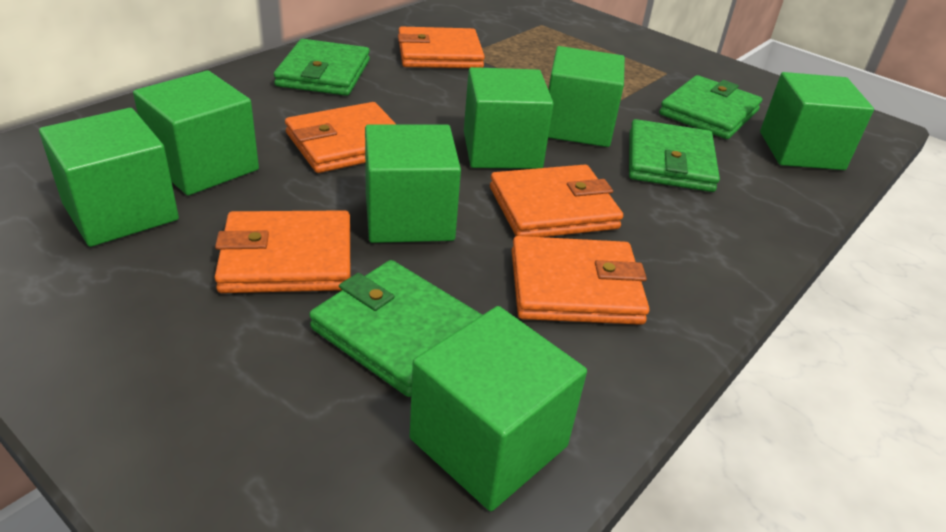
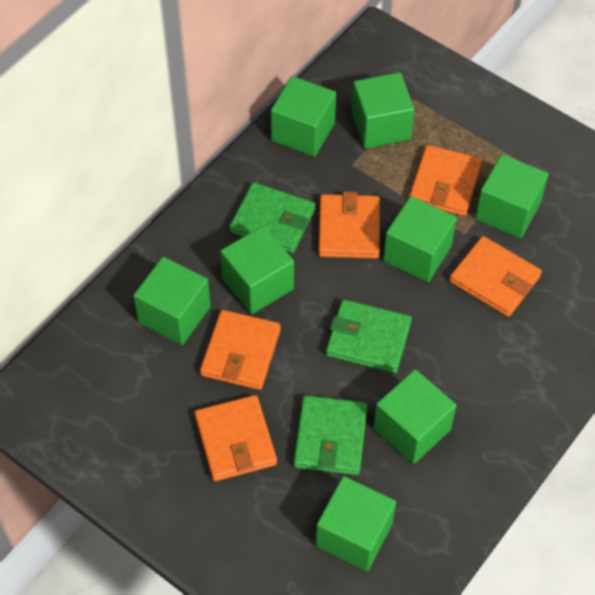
green cube: [39,108,179,247] [133,70,259,195] [365,125,461,243] [410,306,587,511] [464,67,554,169] [548,46,625,147] [760,72,874,170] = 7 -> [133,257,211,345] [220,226,294,314] [271,76,336,157] [316,476,396,571] [352,72,414,149] [374,369,457,464] [383,196,457,282] [475,154,548,239] = 8
green wallet: [274,39,370,96] [309,260,482,397] [629,119,720,192] [659,75,762,139] = 4 -> [230,182,315,254] [294,395,368,475] [326,299,412,373] = 3

